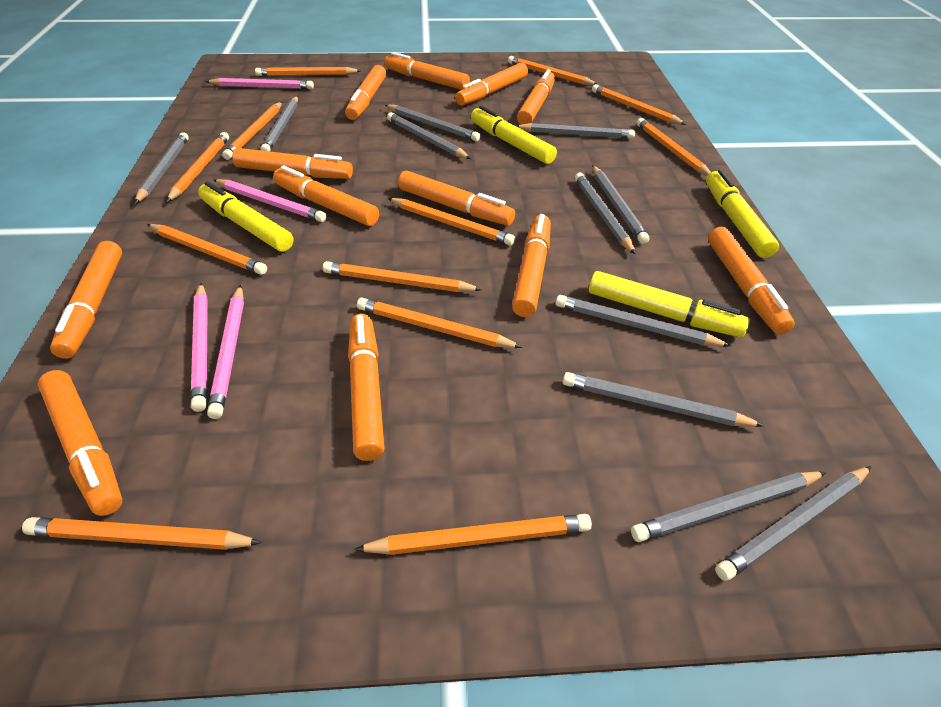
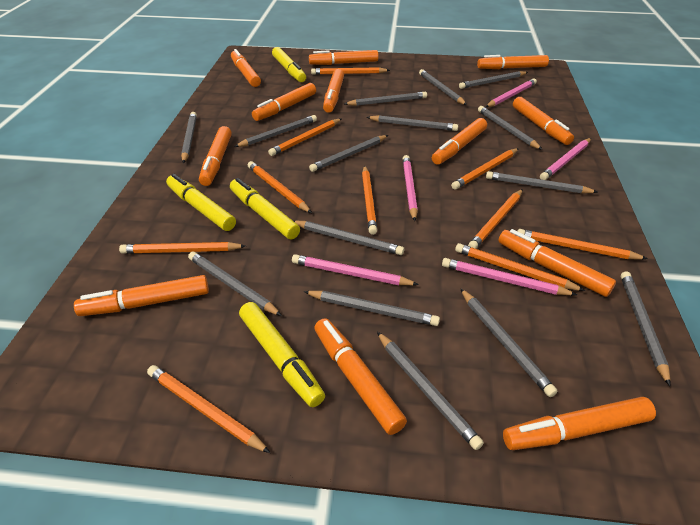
grey pencil: [135,132,189,204] [260,96,298,151] [385,105,481,141] [387,112,471,159] [516,123,635,139] [556,295,731,347] [563,372,764,427] [575,172,636,255] [592,165,649,244] [631,471,826,542] [715,466,871,581] = 11 -> [181,112,197,163] [188,251,282,316] [234,115,317,147] [294,220,404,255] [304,291,440,326] [309,135,388,172] [344,92,427,106] [367,115,458,131] [377,332,484,450] [419,69,467,105] [459,71,528,89] [460,288,557,397] [478,106,543,150] [486,171,597,194] [621,271,671,386] = 15
orange pencil: [22,517,262,550] [147,224,267,275] [166,132,229,202] [222,102,282,160] [255,67,361,76] [323,261,483,292] [354,514,592,555] [357,298,523,348] [388,198,515,246] [508,56,598,85] [592,84,687,125] [637,118,711,176] = 12 -> [119,242,245,254] [147,365,270,453] [248,161,312,213] [268,119,341,156] [311,67,390,75] [362,166,377,235] [451,148,519,190] [455,243,585,291] [468,189,523,249] [518,229,648,259] = 10
pink pencil: [191,283,208,412] [205,78,314,89] [207,285,244,419] [214,179,327,222] = 4 -> [292,254,419,285] [402,155,418,221] [442,258,577,295] [486,78,537,107] [540,138,591,180] = 5

